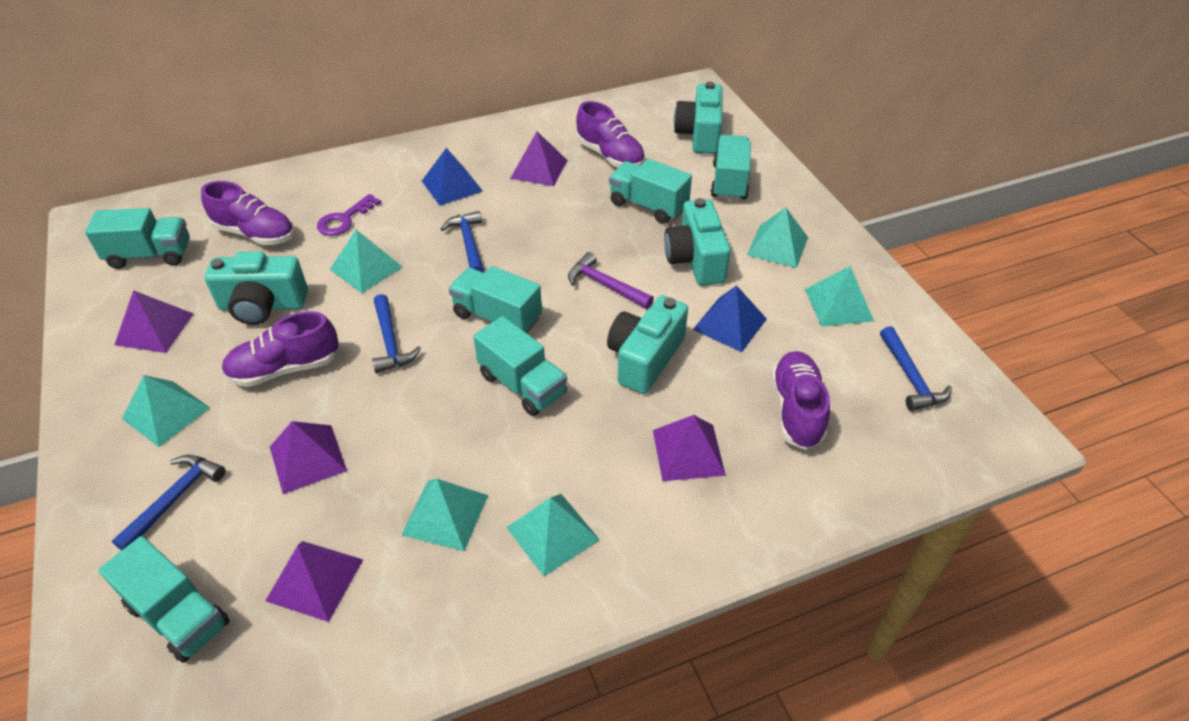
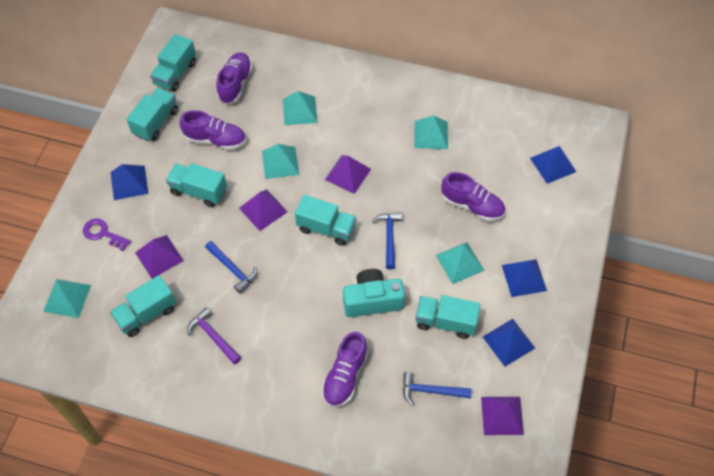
blue hammer: [112,455,225,550] [372,294,421,373] [441,211,484,273] [880,326,952,411] = 4 -> [205,241,257,293] [372,212,402,269] [403,372,472,406] = 3
blue pyramid: [422,148,483,206] [693,285,767,352] = 2 -> [111,164,149,200] [483,319,535,367] [502,259,547,297] [530,146,576,184] = 4
purple pyramid: [114,290,193,353] [265,541,363,622] [270,421,347,494] [510,132,567,186] [653,415,726,481] = 5 -> [135,235,184,279] [239,189,287,231] [325,155,371,194] [481,397,524,435] = 4
turquoise camera: [204,251,308,325] [607,295,688,394] [664,198,731,285] [674,82,723,154] = 4 -> [343,269,405,317] = 1
turquoise pyramid: [122,375,210,447] [330,230,402,293] [401,479,488,551] [506,494,600,576] [747,208,808,268] [805,266,874,327] = 6 -> [43,279,91,318] [262,144,299,179] [283,91,317,125] [414,115,448,149] [436,242,485,284] = 5

